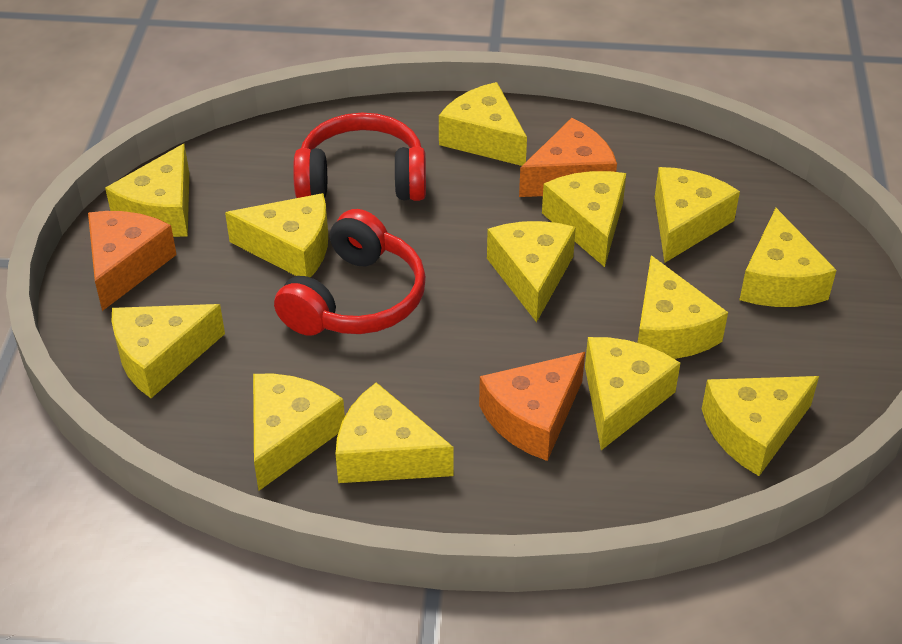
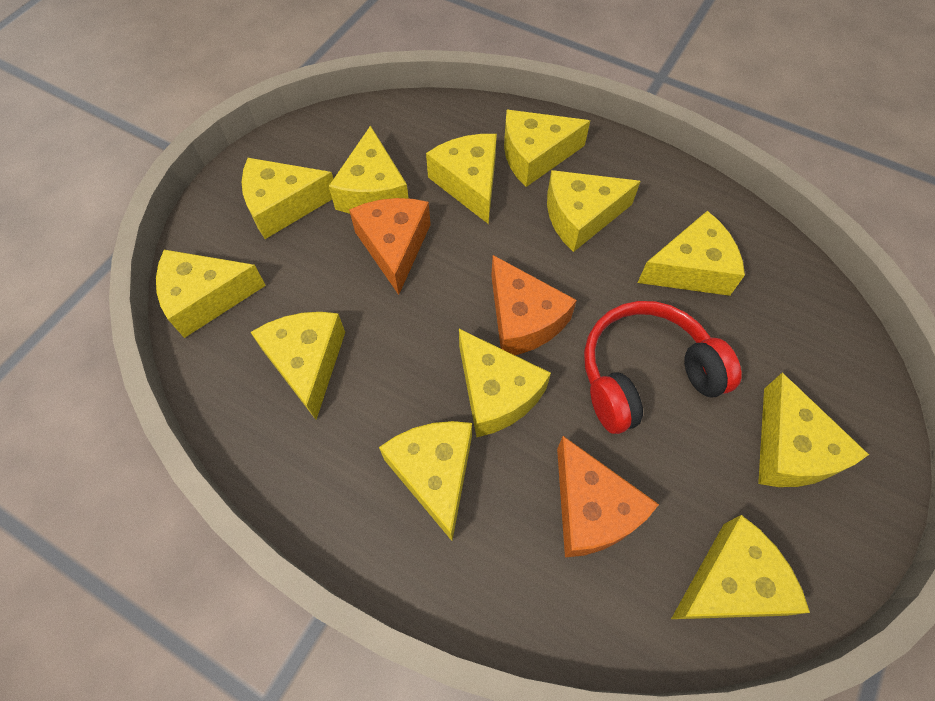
red headphones: [274,209,426,336] [293,113,426,201] = 2 -> [584,301,742,434] = 1
yellow cheese: [105,144,189,237] [111,304,225,398] [225,193,328,278] [253,374,345,491] [336,382,454,483] [439,82,527,166] [487,221,576,323] [542,171,626,267] [585,337,680,450] [638,255,728,359] [655,167,740,263] [702,376,819,476] [739,208,836,307] = 13 -> [156,250,266,338] [242,158,333,239] [251,312,345,420] [329,126,409,214] [379,421,472,541] [426,134,497,224] [459,329,551,437] [504,110,590,187] [547,170,641,252] [637,211,745,296] [671,515,810,619] [758,372,869,487] = 12

